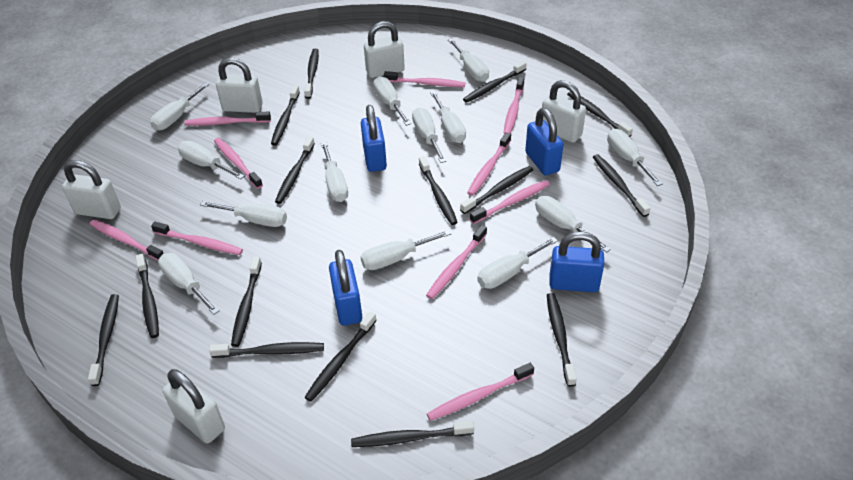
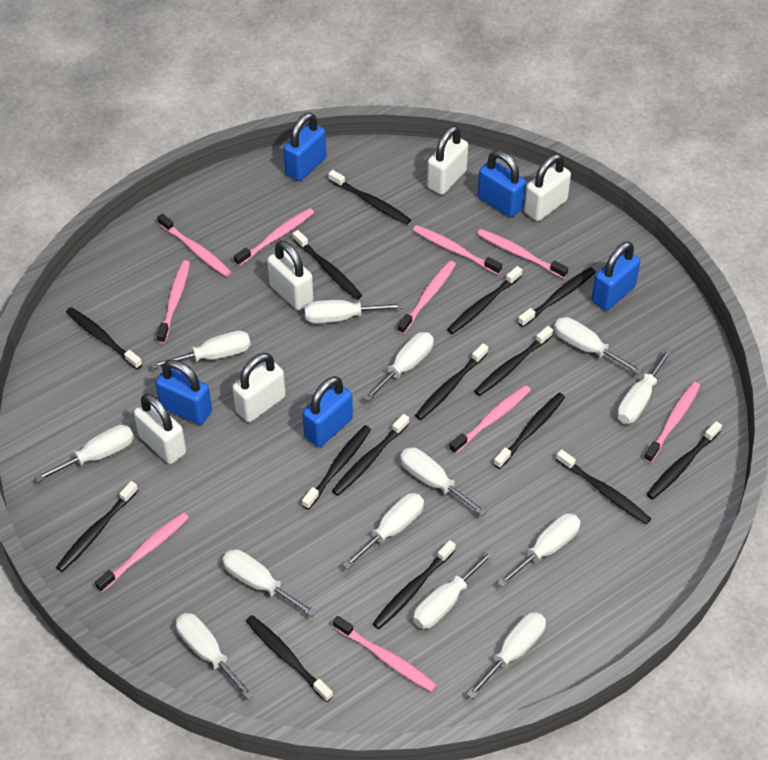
blue padlock: [329,250,362,326] [361,105,387,172] [525,108,563,175] [549,231,604,292] = 4 -> [155,360,212,425] [284,113,327,181] [303,376,353,447] [478,151,526,217] [592,242,640,311] = 5

